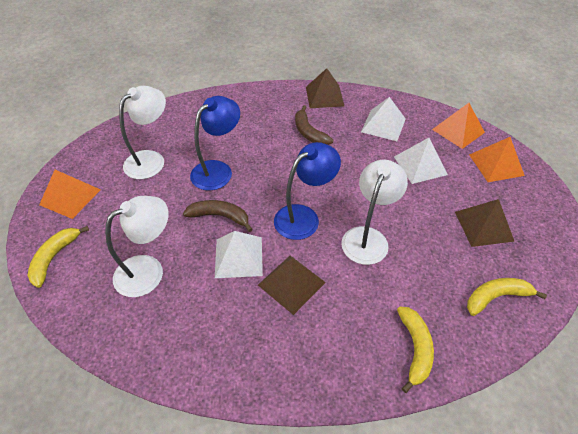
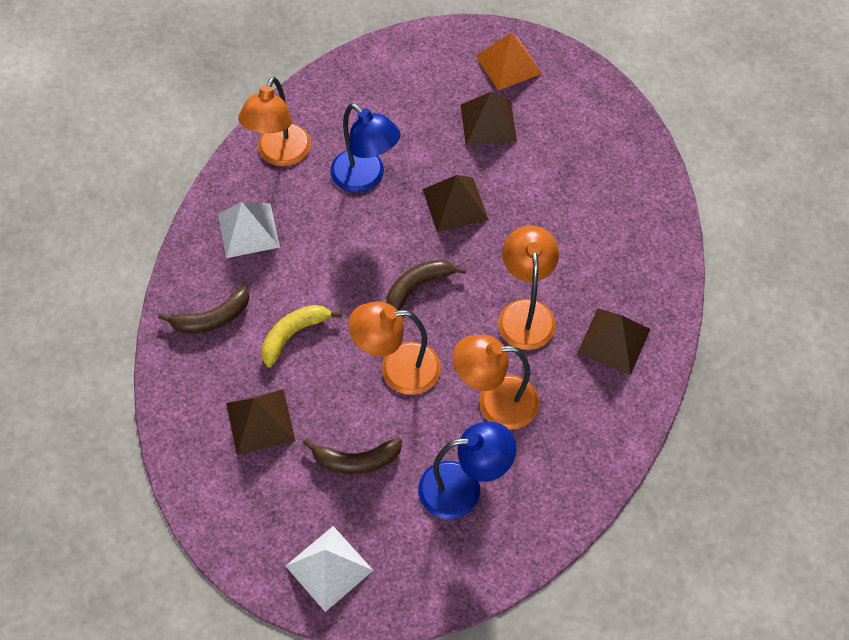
brown banana: [183,200,253,232] [295,105,333,145] = 2 -> [158,286,250,334] [303,438,402,474] [386,260,466,311] = 3
brown pyramid: [258,255,326,315] [306,68,344,108] [455,199,515,247] = 3 -> [226,389,296,455] [423,175,489,232] [461,92,517,145] [577,308,650,375] = 4
orange lamp: none = 0 -> [238,77,311,166] [348,301,441,395] [453,335,539,430] [498,225,559,350] = 4
orange pyramid: [39,170,101,219] [432,103,485,149] [469,137,525,182] = 3 -> [476,32,542,91] = 1
white lamp: [105,196,169,297] [119,86,166,179] [341,160,408,265] = 3 -> none = 0
white pyramid: [215,231,263,278] [361,97,406,141] [394,138,448,184] = 3 -> [218,202,280,258] [286,526,373,612] = 2
yellow banana: [27,226,89,288] [397,307,434,393] [467,278,547,316] = 3 -> [261,305,342,367] = 1

